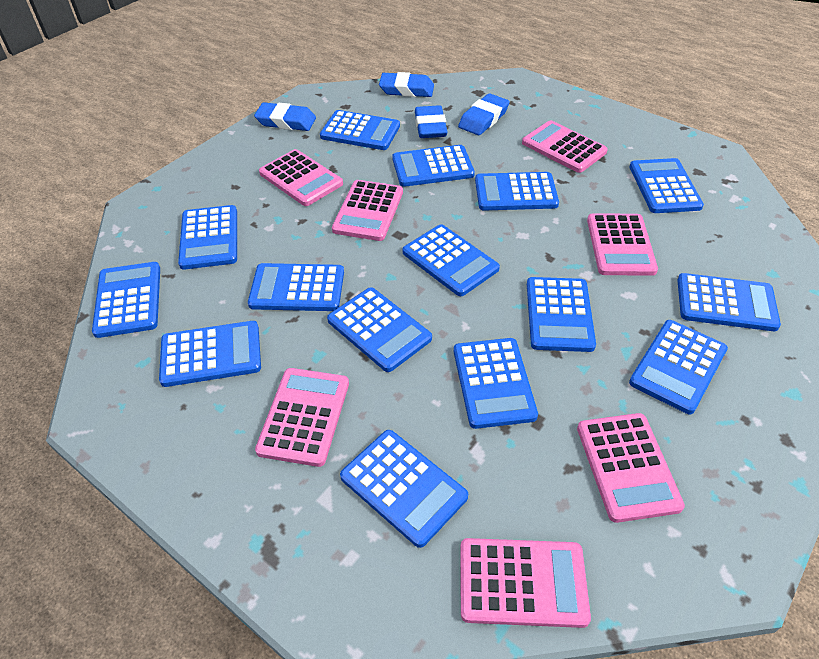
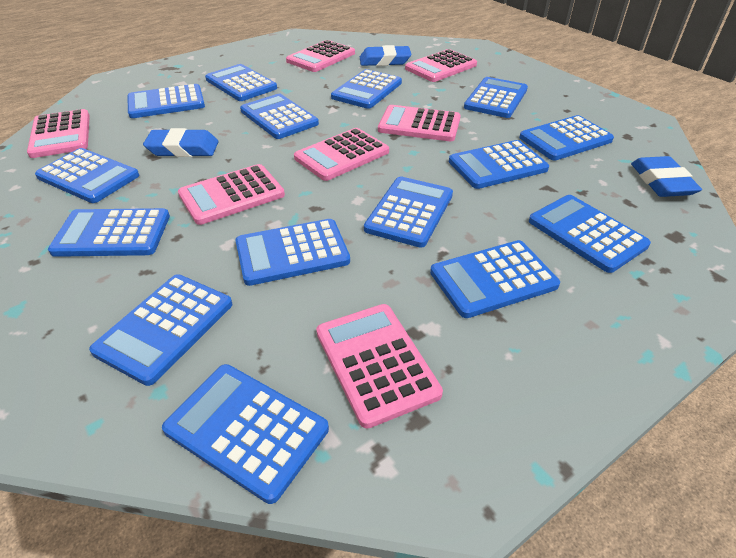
blue eraser: [254,102,316,131] [379,72,434,97] [415,105,447,138] [458,93,510,135] = 4 -> [143,128,218,157] [360,45,412,66] [631,156,702,197] = 3

